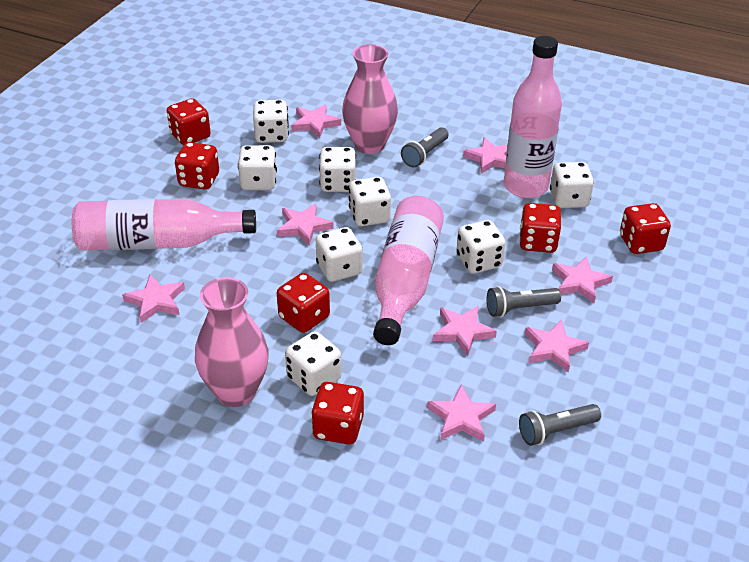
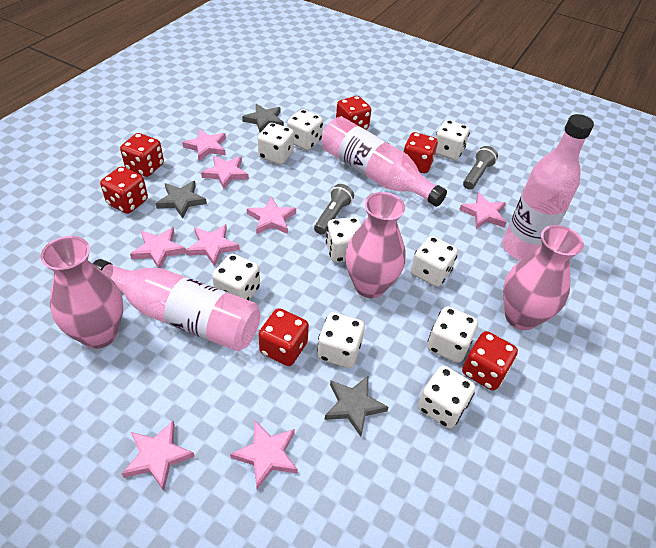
grey flashlight: [401,127,449,167] [487,286,561,317] [519,404,601,446] = 3 -> [314,184,354,235] [463,146,498,190] = 2
grey star: none = 0 -> [156,181,207,218] [242,104,284,133] [325,376,388,437] = 3
pink vase: [195,277,269,407] [342,44,398,154] = 2 -> [40,236,123,349] [345,192,406,298] [503,225,584,330] = 3
white dice: [238,145,277,190] [253,100,289,143] [285,331,341,396] [316,227,363,282] [319,147,356,192] [349,177,391,226] [456,220,505,274] [550,162,594,208] = 8 -> [212,254,260,300] [258,123,294,165] [287,109,323,151] [317,312,365,368] [326,217,361,263] [411,236,458,287] [418,365,476,429] [427,306,478,363] [435,120,470,160] = 9

